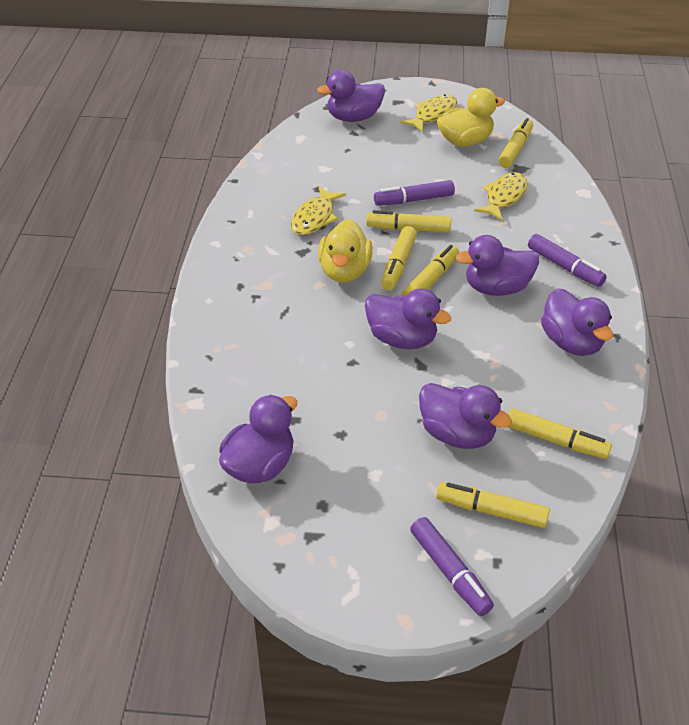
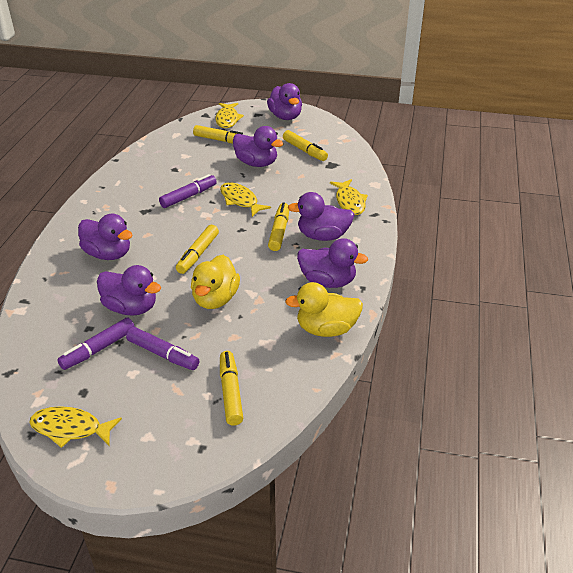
yellow fish: [291,186,346,235] [400,94,457,132] [474,172,528,220] = 3 -> [29,406,122,448] [215,103,244,128] [220,182,271,217] [330,179,368,215] = 4
yellow marker: [366,210,451,233] [381,226,417,290] [401,245,459,296] [436,482,550,528] [498,118,533,168] [508,408,612,459] = 6 -> [176,225,219,274] [193,125,243,144] [220,351,243,425] [268,202,289,251] [283,130,328,161] = 5

